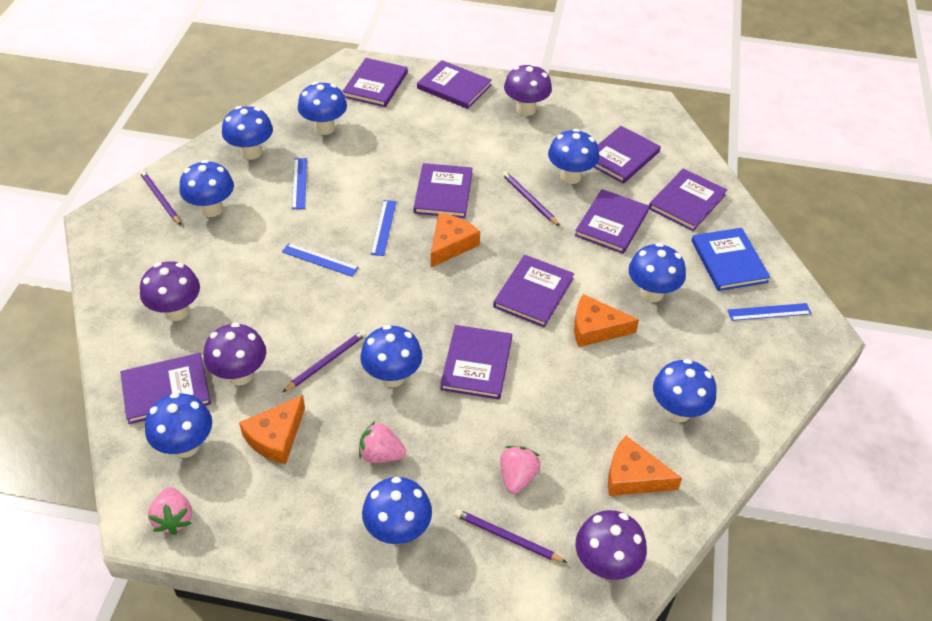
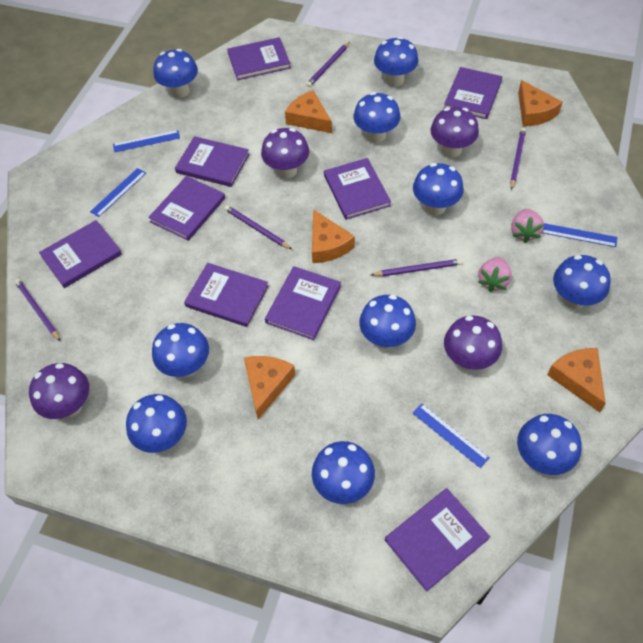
blue book: [691,228,771,291] = 1 -> none = 0
blue mushroom: [145,393,212,458] [180,160,234,217] [222,106,273,160] [298,82,347,135] [360,325,422,387] [362,477,432,544] [548,129,599,184] [628,243,686,302] [653,359,716,422] = 9 -> [126,394,187,453] [152,323,209,377] [153,49,198,98] [312,441,375,504] [353,92,401,143] [359,295,416,349] [374,37,419,86] [413,163,464,215] [517,414,582,475] [553,255,611,309] = 10
orange cheese: [239,395,305,464] [431,213,480,267] [574,294,639,347] [608,436,682,496] = 4 -> [244,356,295,420] [285,90,332,133] [312,209,355,263] [518,80,562,127] [547,348,606,413] = 5
pink strawberry: [148,487,192,535] [359,421,406,463] [500,446,540,494] = 3 -> [478,257,512,292] [511,209,544,243] = 2
purple pencil: [140,170,181,225] [283,330,366,392] [455,509,567,563] [502,171,560,226] = 4 -> [15,279,60,341] [224,205,292,249] [306,42,350,87] [371,259,462,276] [510,128,526,190] = 5

